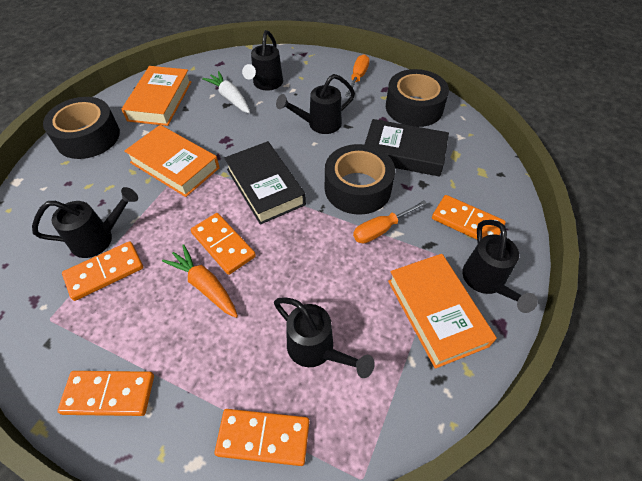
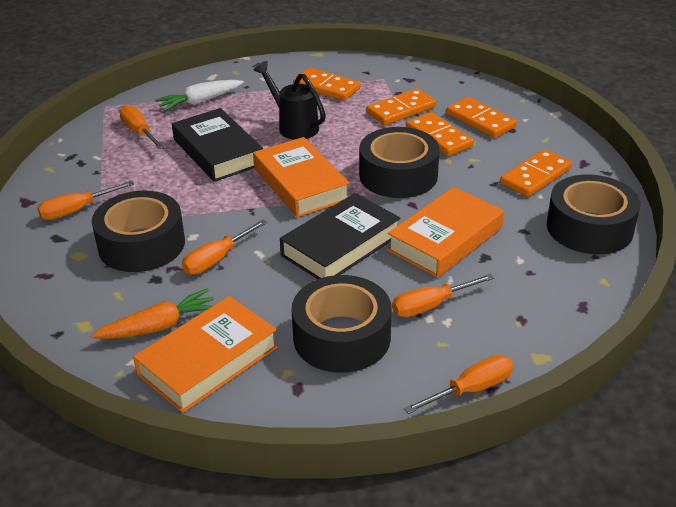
black tape: [43,97,120,159] [325,144,395,215] [386,69,449,127] = 3 -> [92,191,185,272] [291,275,392,373] [359,127,440,198] [547,174,640,254] = 4
black watering can: [32,187,138,258] [242,30,283,91] [274,297,375,378] [276,74,355,134] [462,220,538,313] = 5 -> [253,61,326,140] = 1
orange screwdriver: [345,54,370,97] [353,201,427,243] = 2 -> [37,181,134,220] [119,105,164,149] [182,220,267,274] [392,274,494,317] [404,355,513,414] = 5

